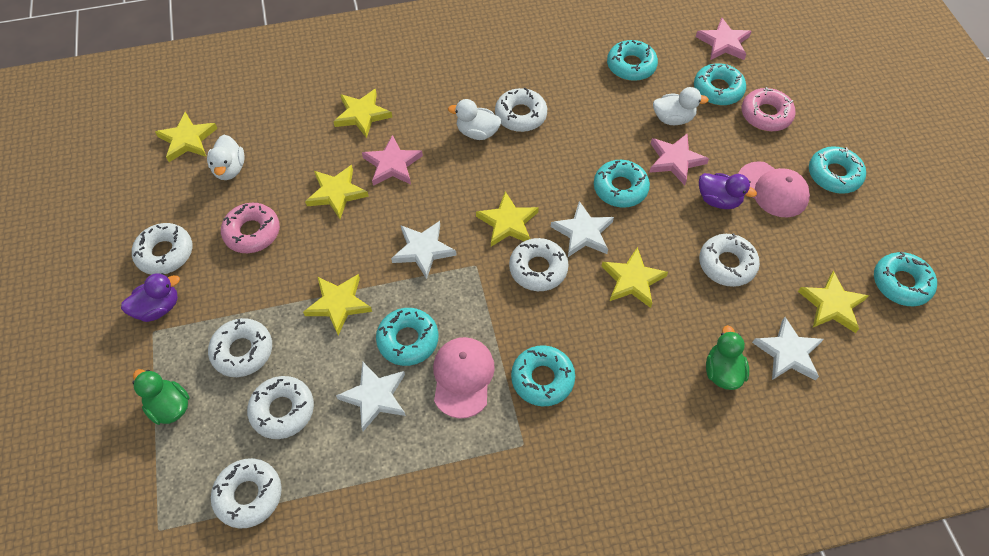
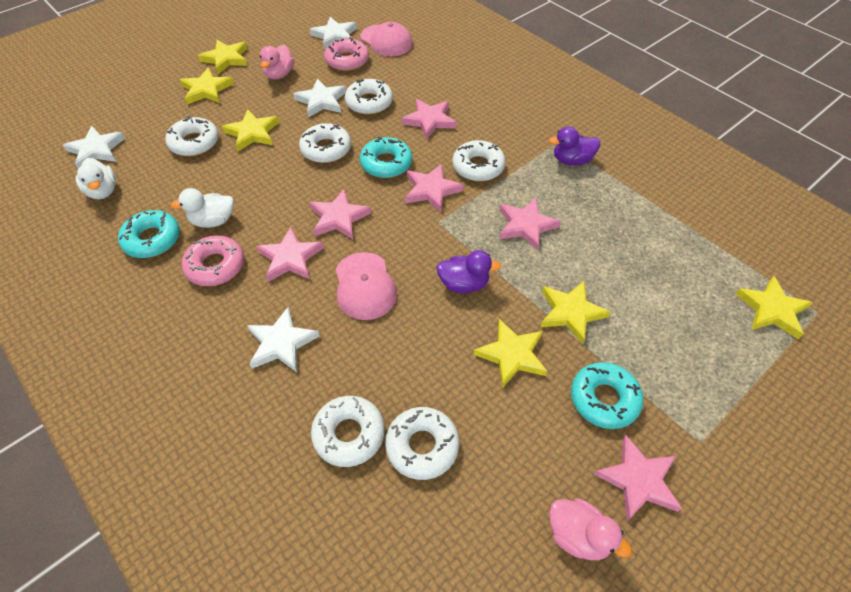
green duck: [132,369,190,425] [706,325,749,390] = 2 -> none = 0
pink duck: none = 0 -> [260,45,294,80] [549,499,632,560] = 2
pink star: [362,135,423,186] [649,134,709,185] [696,18,752,60] = 3 -> [256,227,324,282] [309,189,371,239] [401,99,456,139] [405,164,464,212] [499,198,561,251] [594,435,682,521] = 6
turquoise donut: [376,308,438,366] [511,345,575,406] [594,160,650,208] [607,40,658,81] [694,63,746,105] [809,146,866,194] [874,252,937,306] = 7 -> [118,210,180,258] [360,137,412,178] [571,362,644,429] = 3
white donut: [132,223,192,275] [208,318,272,377] [211,458,282,529] [247,376,314,439] [495,88,547,132] [509,238,569,291] [699,233,760,287] = 7 -> [165,116,219,156] [299,123,351,163] [311,396,385,467] [345,79,393,115] [385,407,459,480] [453,140,506,181] = 6
white duck: [207,135,245,180] [448,99,502,140] [653,87,709,125] = 3 -> [75,158,116,199] [171,188,234,228] = 2
yellow star: [155,112,218,162] [303,274,372,335] [305,165,369,219] [333,89,392,138] [476,191,539,247] [601,247,668,308] [798,271,869,333] = 7 -> [180,68,234,104] [198,40,248,74] [222,109,279,151] [473,319,547,388] [541,281,611,344] [736,276,813,339] = 6

